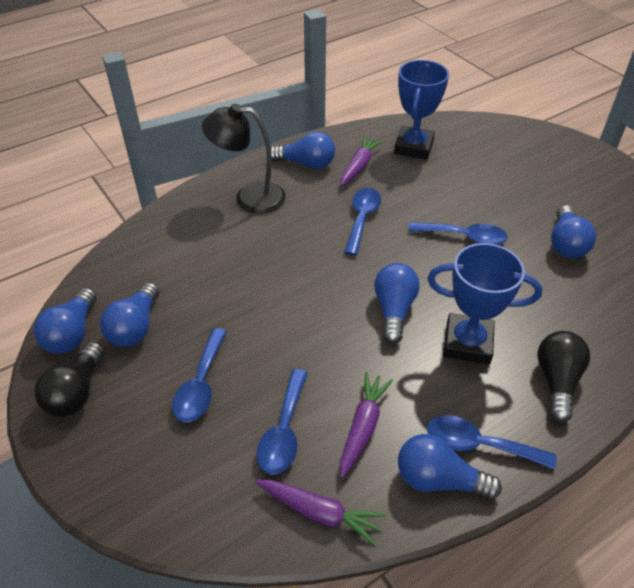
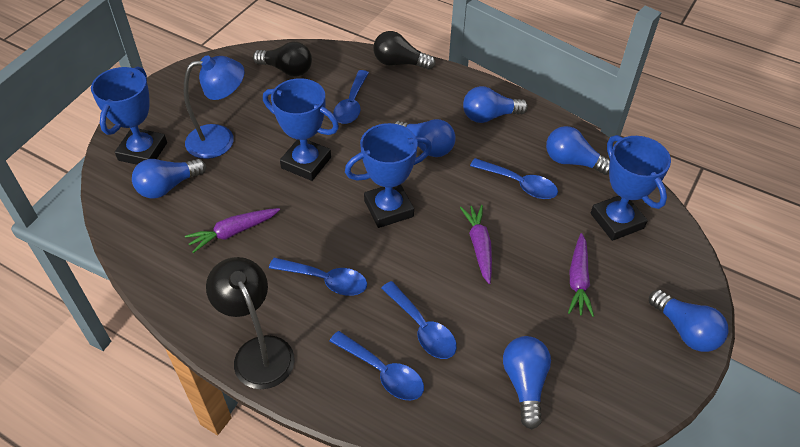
blue lamp: none = 0 -> [184,55,245,159] = 1
blue trophy: [394,60,449,160] [427,243,542,364] = 2 -> [91,66,167,165] [263,78,339,181] [345,123,432,228] [591,135,671,241] = 4

